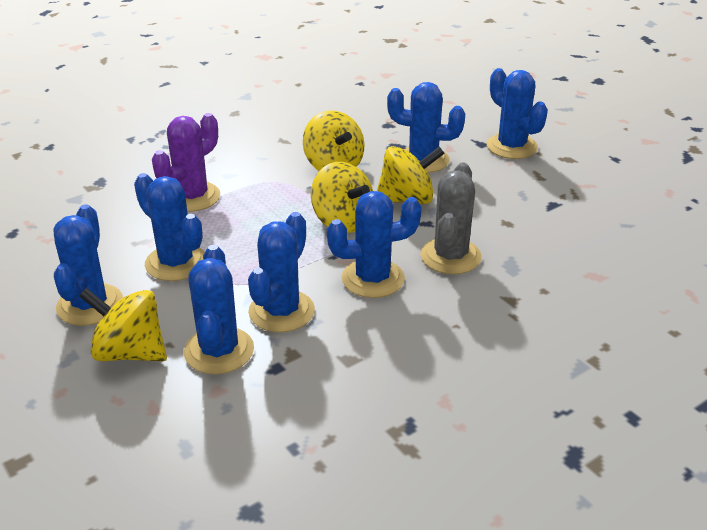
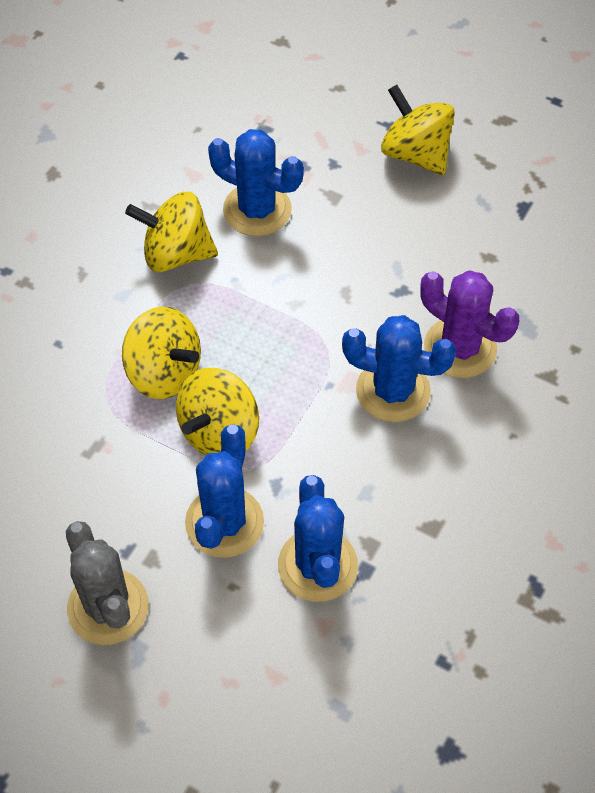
blue cactus: [54,204,123,326] [134,173,205,281] [184,245,254,374] [248,212,315,332] [327,191,422,298] [387,82,465,173] [487,68,548,159] = 7 -> [185,424,264,558] [208,129,304,236] [278,475,358,602] [342,315,456,422] = 4

